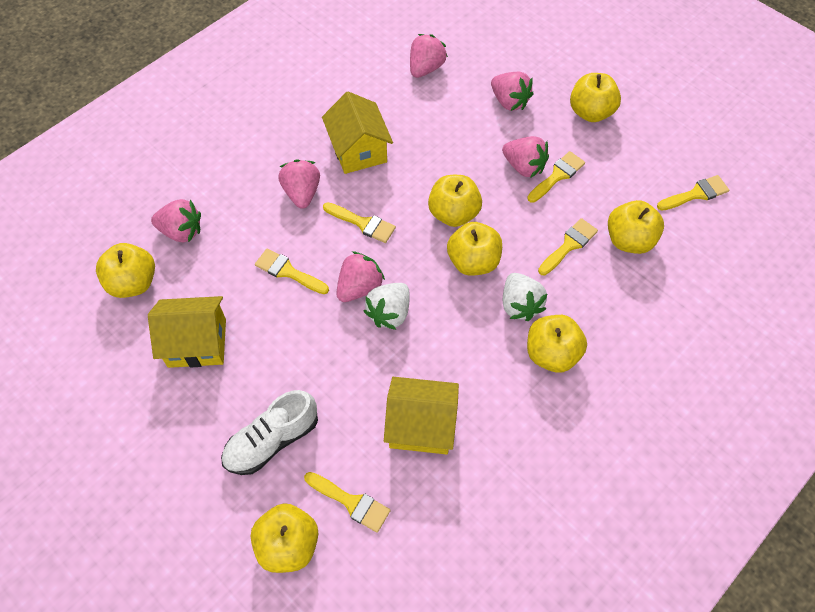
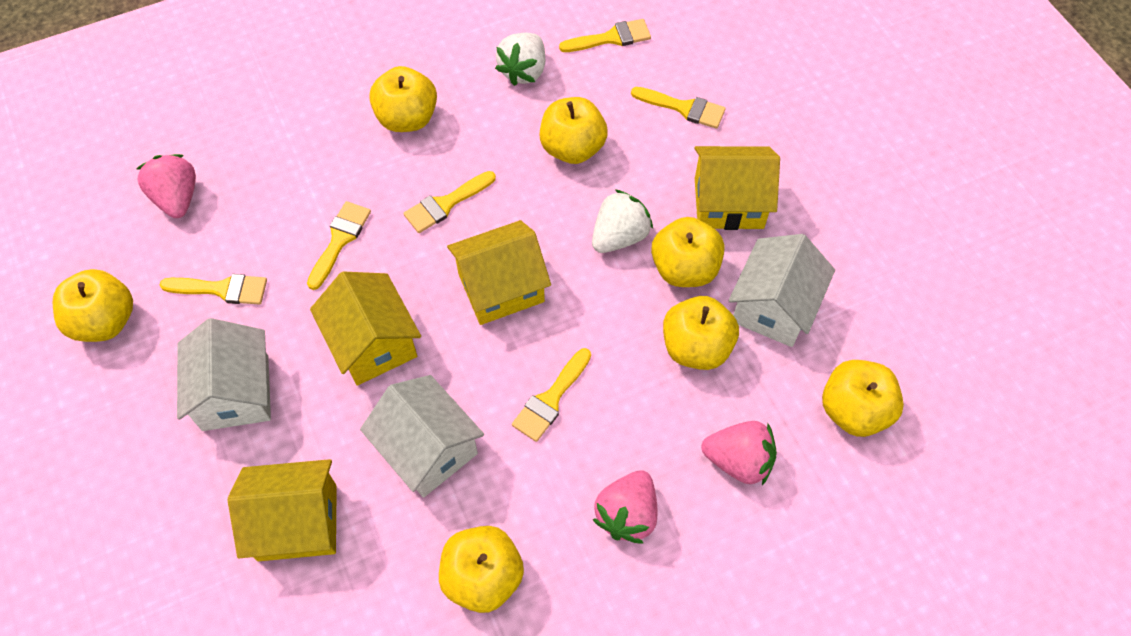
pink strawberry: [151,199,201,243] [278,159,320,209] [336,251,385,302] [410,34,448,78] [491,72,533,111] [502,136,549,178] = 6 -> [136,154,196,218] [592,470,657,544] [702,421,777,485] = 3
white house: none = 0 -> [177,318,271,431] [360,375,484,498] [729,234,835,347] = 3
white shoe: [221,390,318,475] = 1 -> none = 0
yellow house: [148,296,226,368] [322,92,393,174] [384,377,459,454] = 3 -> [228,459,337,561] [310,271,421,386] [447,220,551,325] [695,146,780,230] = 4

